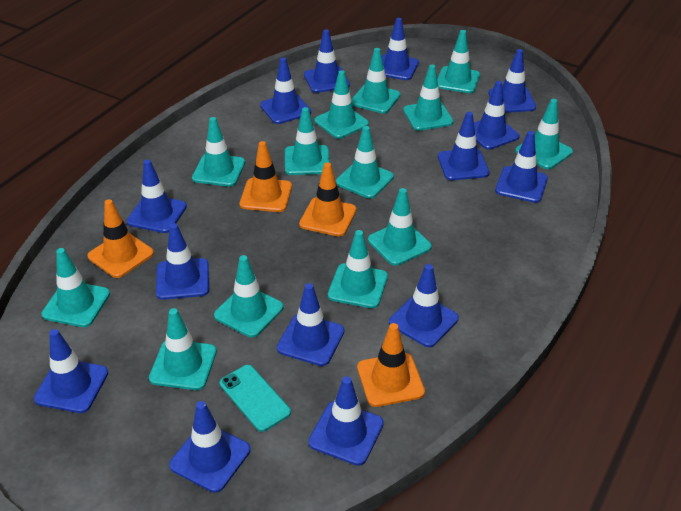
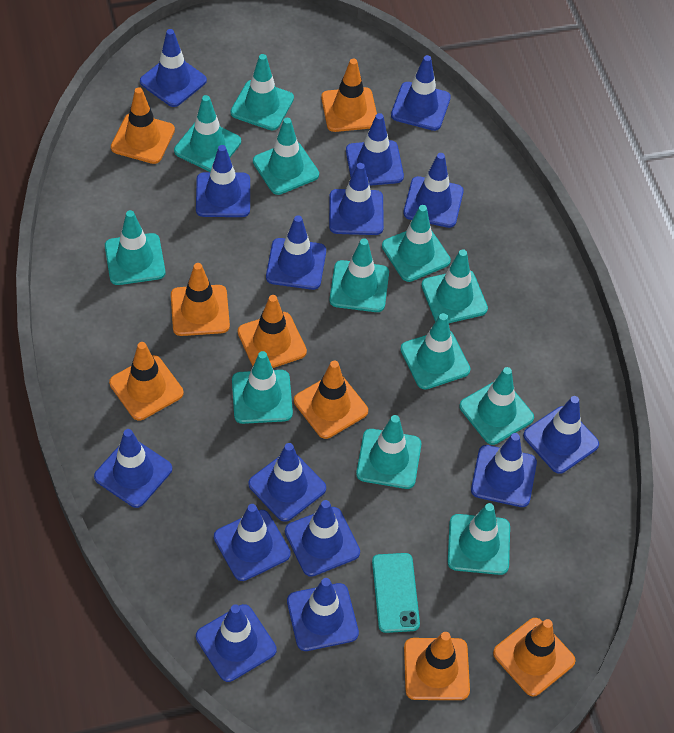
blue traffic cone: [34,329,108,413] [127,159,187,233] [156,223,209,300] [169,401,250,493] [260,57,311,124] [277,283,344,366] [304,29,350,93] [308,376,384,466] [382,18,419,80] [389,264,459,347] [438,112,490,180] [474,81,520,150] [489,49,536,113] [495,131,548,203] = 14 -> [94,429,172,508] [140,29,207,107] [196,145,250,217] [196,604,277,682] [214,504,291,581] [248,443,326,522] [266,215,326,290] [285,500,360,577] [287,578,359,651] [329,163,384,235] [346,113,404,186] [391,55,451,131] [403,153,464,228] [471,433,537,507] [523,396,599,474] = 15
orange traffic cone: [88,199,154,278] [240,141,292,212] [299,162,356,237] [357,323,425,407] = 4 -> [109,342,184,421] [111,87,175,164] [171,263,230,336] [238,295,307,368] [294,361,368,439] [321,59,377,132] [404,632,470,700] [493,618,576,697] = 8
turquoise traffic cone: [41,248,110,327] [149,308,217,390] [192,117,245,187] [214,255,283,338] [285,107,330,175] [315,70,369,139] [328,230,388,308] [336,126,394,199] [351,48,401,114] [368,188,432,266] [403,64,454,131] [437,30,480,93] [515,99,573,169] = 13 -> [105,210,165,285] [174,95,241,172] [230,54,294,130] [232,351,293,424] [253,118,319,195] [329,238,389,312] [356,415,421,489] [382,205,451,282] [400,313,470,389] [421,249,488,323] [448,503,510,575] [459,367,534,445] = 12

